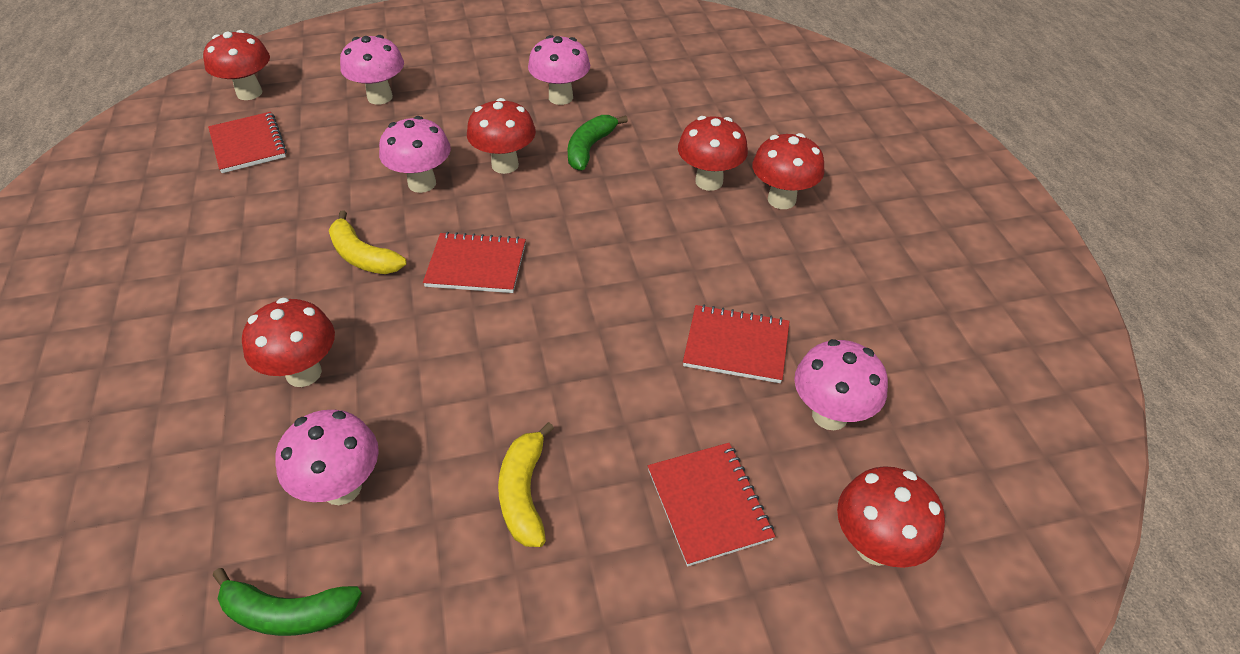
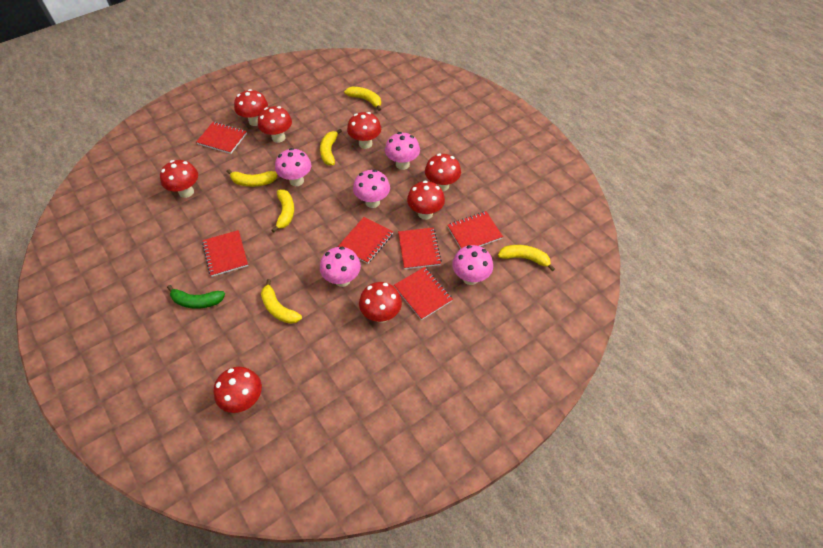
green banana: [213,568,362,636] [567,115,628,171] = 2 -> [167,285,225,309] = 1
red mushroom: [203,30,270,100] [242,298,335,387] [467,98,536,174] [678,116,748,191] [752,133,825,209] [837,466,945,568] = 6 -> [160,160,198,198] [213,367,262,413] [234,89,268,126] [258,106,292,143] [347,112,381,149] [359,282,402,323] [407,181,445,220] [425,154,461,191] = 8
red notebook: [208,112,287,173] [423,232,526,293] [648,443,775,566] [683,304,790,383] = 4 -> [196,122,247,154] [202,230,248,277] [338,217,393,264] [394,267,453,320] [398,227,442,269] [447,211,503,249] = 6
yellow banana: [329,210,407,274] [498,422,554,547] = 2 -> [227,169,278,187] [261,279,302,324] [272,189,294,233] [320,129,342,165] [344,87,381,111] [498,245,555,271] = 6

